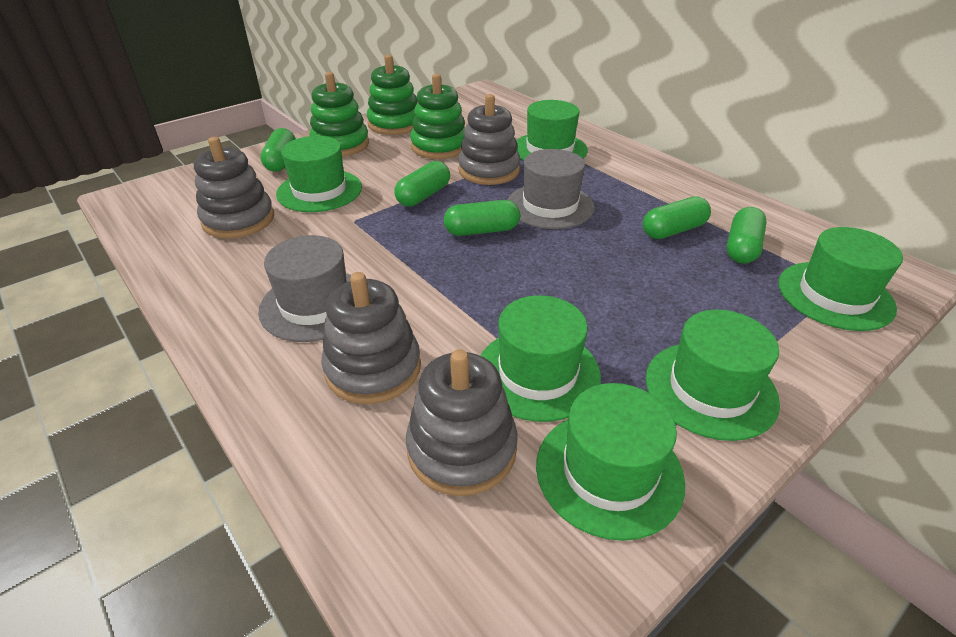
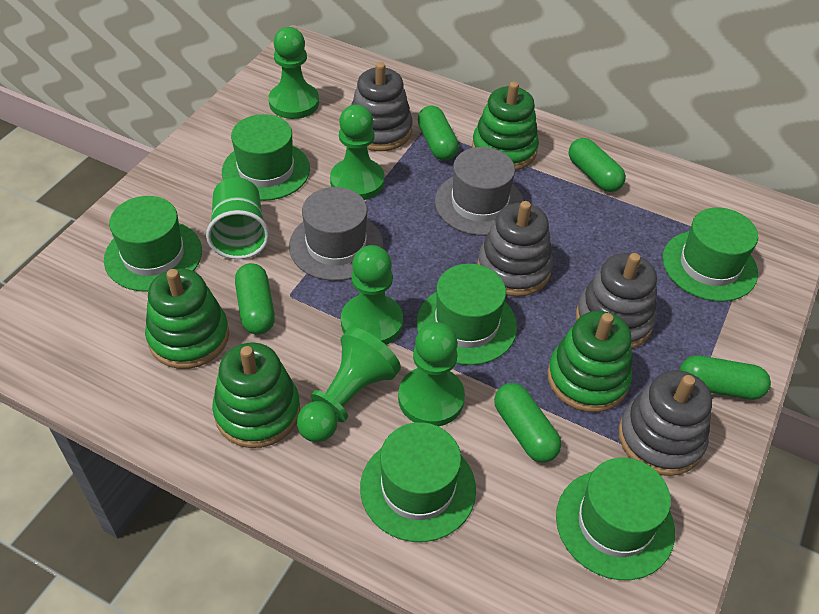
green cup: none = 0 -> [206,177,269,259] = 1
green pawn: none = 0 -> [269,27,319,119] [297,327,401,442] [330,104,384,200] [341,245,403,345] [398,322,465,426] = 5
green stacking toy: [309,72,369,156] [367,55,417,135] [410,74,465,159] = 3 -> [145,268,229,369] [212,343,300,448] [472,81,539,170] [547,311,632,412] = 4

